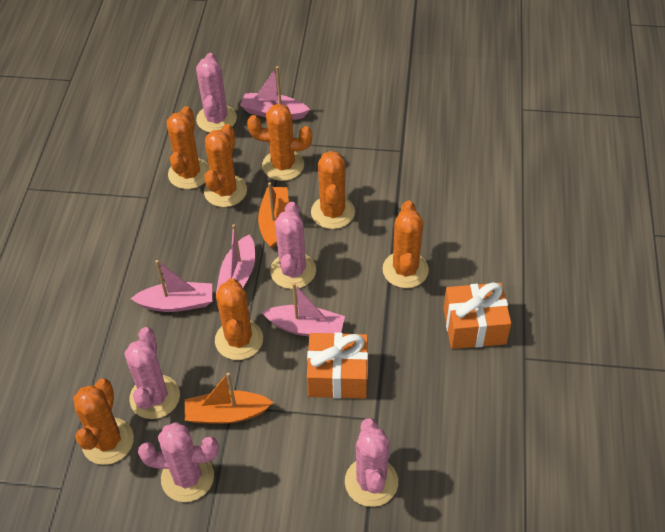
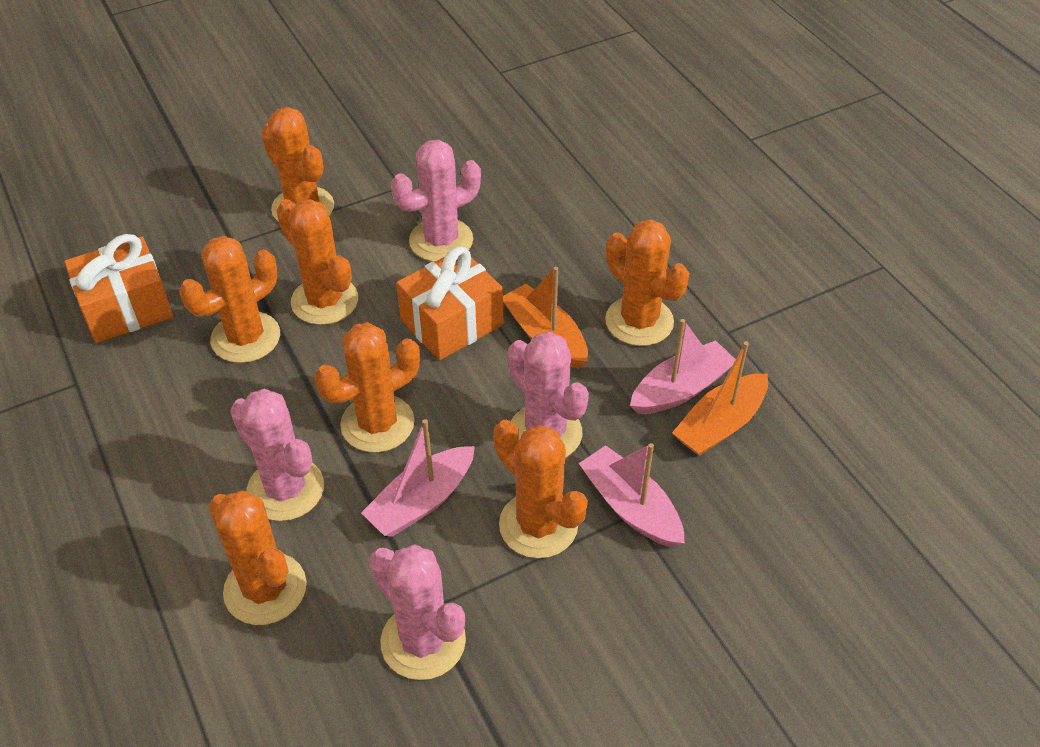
pink boat: [130,260,212,312] [216,224,255,293] [240,66,310,120] [262,283,345,336] = 4 -> [361,419,475,537] [579,443,685,548] [630,319,736,414] = 3
pink cactus: [125,327,180,419] [138,422,219,502] [196,53,237,133] [270,202,316,289] [345,418,398,507] = 5 -> [230,389,324,521] [369,544,466,680] [391,140,481,262] [508,332,589,458] = 4

